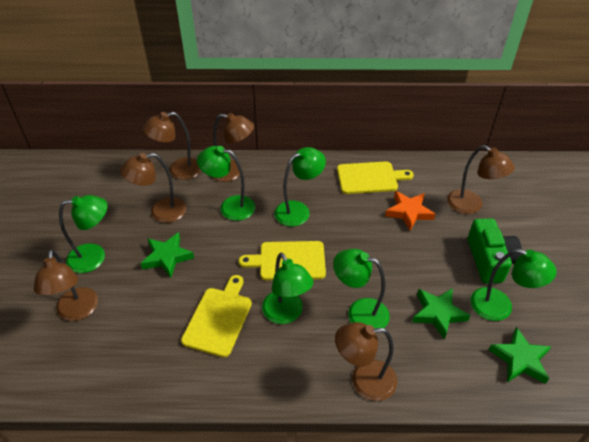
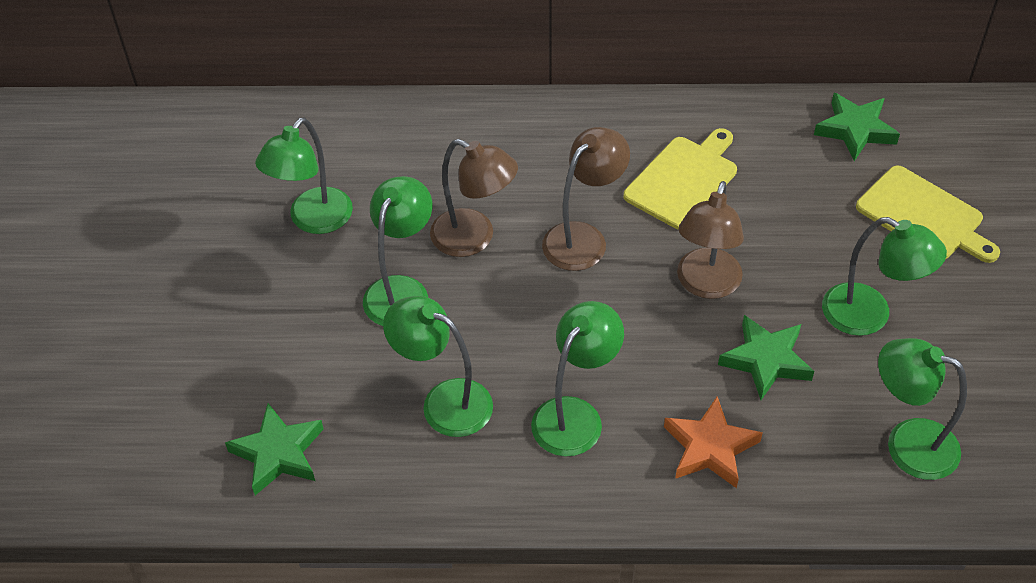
brown lamp: [34,250,98,321] [120,153,187,223] [142,112,201,180] [212,113,254,182] [335,322,397,401] [447,145,515,214] = 6 -> [430,139,518,257] [542,127,630,271] [677,181,744,299] = 3
green camera: [468,218,522,284] = 1 -> none = 0
yellow cutting board: [181,275,252,357] [239,241,326,280] [337,161,414,194] = 3 -> [624,128,737,229] [856,166,1000,263] = 2

